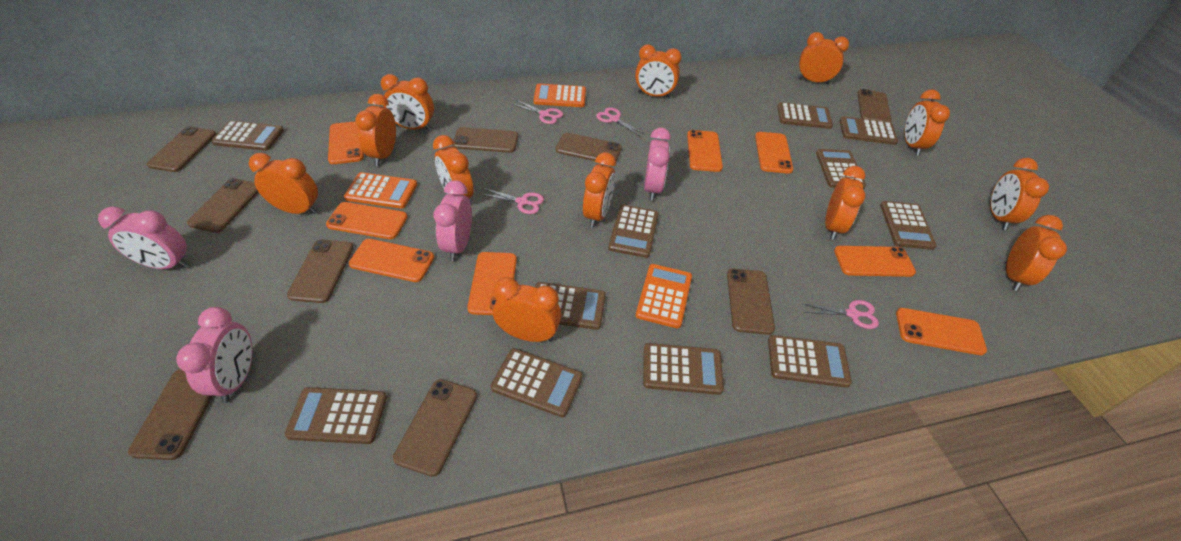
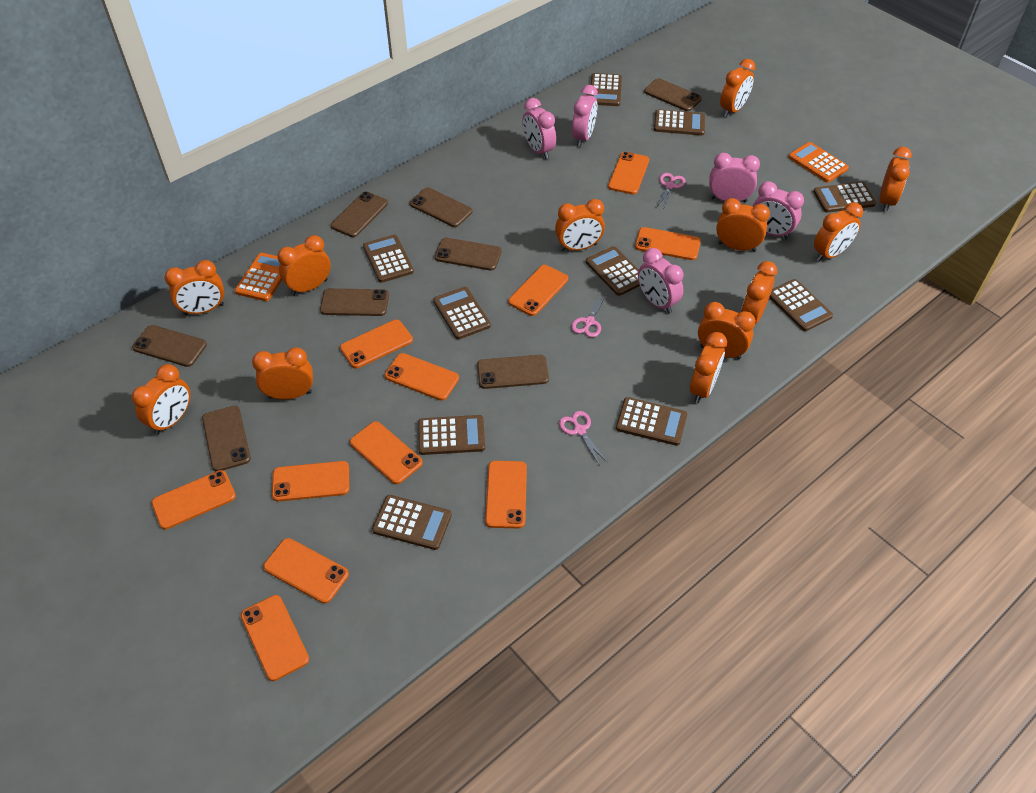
brown calculator: [211,121,284,151] [285,387,387,444] [491,348,583,417] [535,282,606,330] [608,205,659,258] [643,343,724,395] [768,335,852,388] [777,102,833,129] [816,149,866,189] [839,116,898,145] [880,201,937,250] = 11 -> [363,235,414,283] [372,495,452,550] [418,415,485,455] [433,287,491,339] [586,246,640,296] [590,73,622,106] [616,397,687,446] [654,109,705,136] [769,279,833,331] [813,182,876,213] = 10
brown phone: [128,369,213,460] [147,126,216,172] [187,178,259,233] [287,240,354,303] [393,379,477,477] [453,127,518,153] [556,133,622,161] [727,269,775,335] [858,89,892,122] = 9 -> [132,325,207,367] [202,406,251,471] [320,288,389,316] [331,192,388,237] [410,187,472,227] [435,238,502,271] [477,355,549,389] [644,78,702,111] = 8
orange calculator: [344,172,417,209] [534,84,586,107] [636,264,692,328] = 3 -> [235,253,282,301] [788,142,849,183] = 2
orange phone: [326,202,408,239] [328,122,364,164] [349,239,434,282] [467,252,517,315] [687,130,723,172] [755,132,793,174] [834,246,916,277] [896,308,987,355] = 8 -> [151,470,236,529] [240,595,309,681] [263,538,349,604] [272,461,349,501] [340,320,413,368] [350,421,423,484] [384,353,459,401] [485,461,527,528] [508,265,568,316] [608,152,649,195] [635,227,701,260] = 11
pink clock: [98,206,189,269] [176,307,253,403] [434,180,472,261] [644,128,671,201] = 4 -> [522,98,556,159] [572,85,598,147] [638,248,684,314] [709,153,760,202] [752,181,804,239] = 5
pink scissors: [480,188,544,214] [513,100,563,124] [596,107,645,136] [803,300,879,329] = 4 -> [559,411,608,466] [571,293,607,337] [656,173,686,209] = 3

